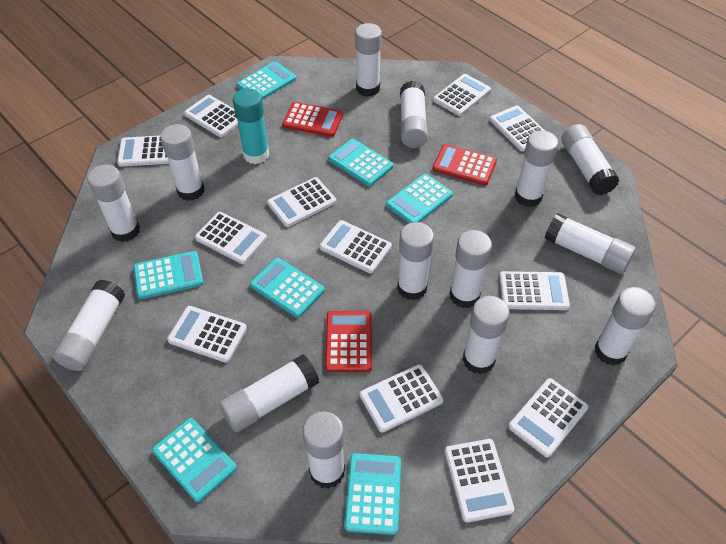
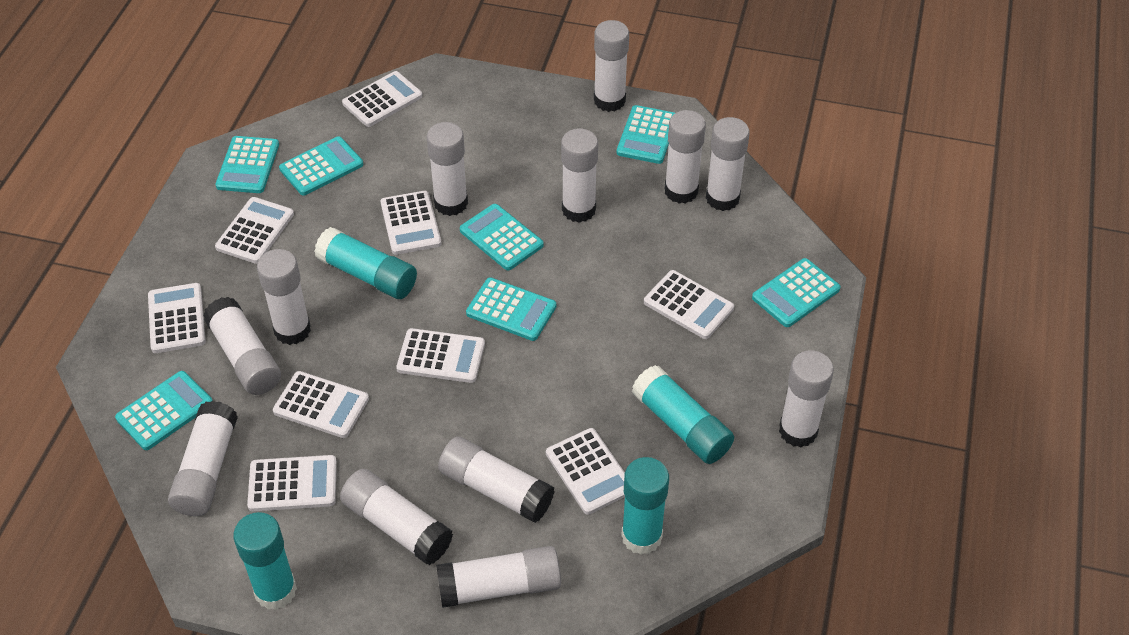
red calculator: [282,102,343,137] [325,311,372,372] [433,144,497,185] = 3 -> none = 0
turquoise glue stick: [233,88,269,164] = 1 -> [233,512,297,610] [314,227,417,299] [621,457,669,555] [632,365,734,464] = 4
white calculator: [117,135,169,167] [167,306,247,363] [184,95,238,137] [195,212,267,264] [267,177,336,227] [320,220,392,274] [360,364,443,433] [433,74,491,116] [445,439,514,523] [490,105,545,151] [499,271,570,310] [508,378,588,457] = 12 -> [148,283,206,353] [215,197,294,264] [247,455,337,511] [273,371,369,438] [342,71,423,127] [380,191,442,255] [396,328,485,383] [546,428,625,515] [644,270,734,339] = 9
white glue stick: [53,280,125,371] [87,165,140,242] [160,124,204,201] [219,354,319,432] [303,411,345,489] [355,23,382,97] [397,222,434,301] [400,81,428,148] [449,230,492,308] [463,296,510,374] [515,130,558,207] [545,213,636,274] [561,124,620,195] [594,287,656,366] = 14 -> [168,401,238,516] [203,297,281,395] [257,249,311,345] [340,469,453,565] [427,122,468,216] [436,546,561,608] [438,437,555,523] [561,129,598,223] [594,20,629,112] [665,110,706,204] [706,117,750,211] [779,350,834,447] = 12

